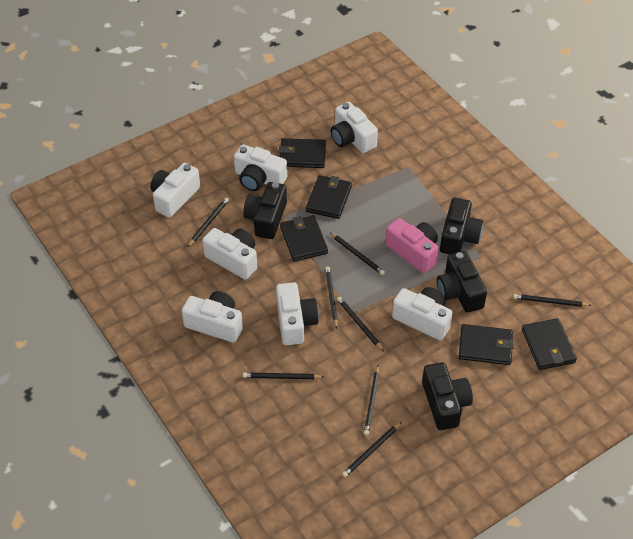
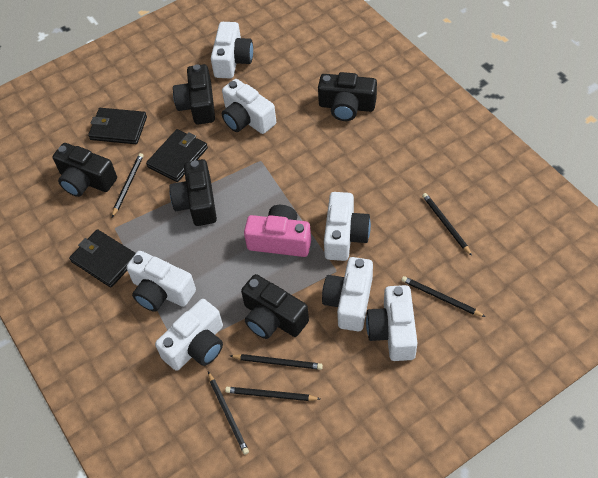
black camera: [243,182,287,239] [422,362,473,430] [437,251,487,312] [440,198,483,255] = 4 -> [53,143,117,197] [169,159,217,226] [173,64,215,124] [241,274,309,339] [318,72,377,121] = 5
black pencil: [188,198,229,247] [243,372,324,379] [325,267,338,329] [329,232,385,275] [337,297,384,351] [342,422,401,477] [364,365,379,435] [513,294,592,307] = 8 -> [112,153,144,217] [208,372,249,455] [225,387,320,401] [231,354,323,370] [401,276,485,317] [422,193,472,256] = 6
black wallet: [279,138,326,168] [280,215,328,262] [306,175,352,219] [459,324,514,365] [522,318,577,370] = 5 -> [69,229,136,288] [88,108,147,144] [146,129,208,182] = 3

